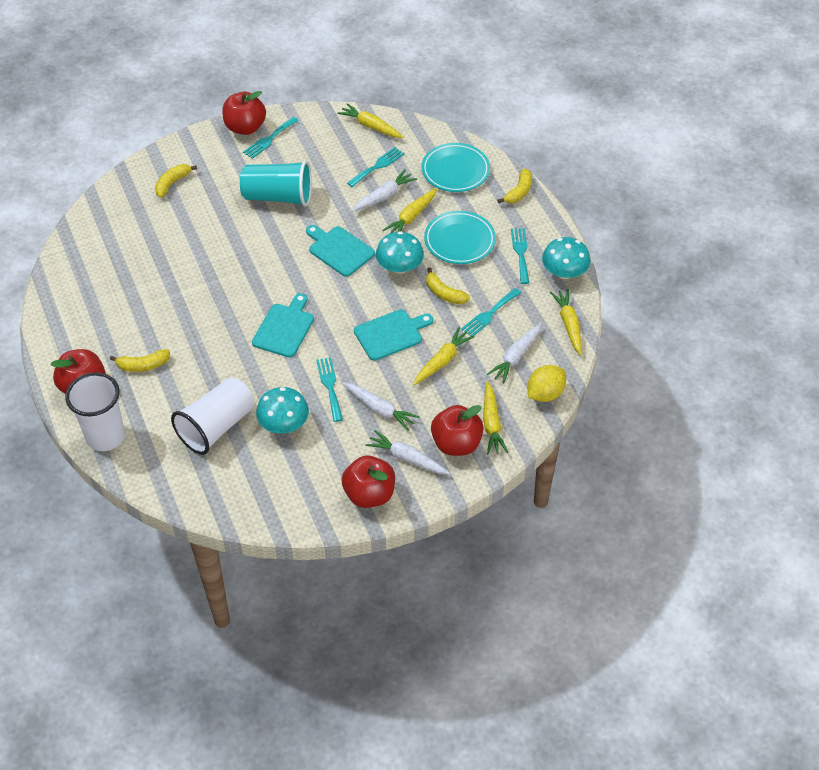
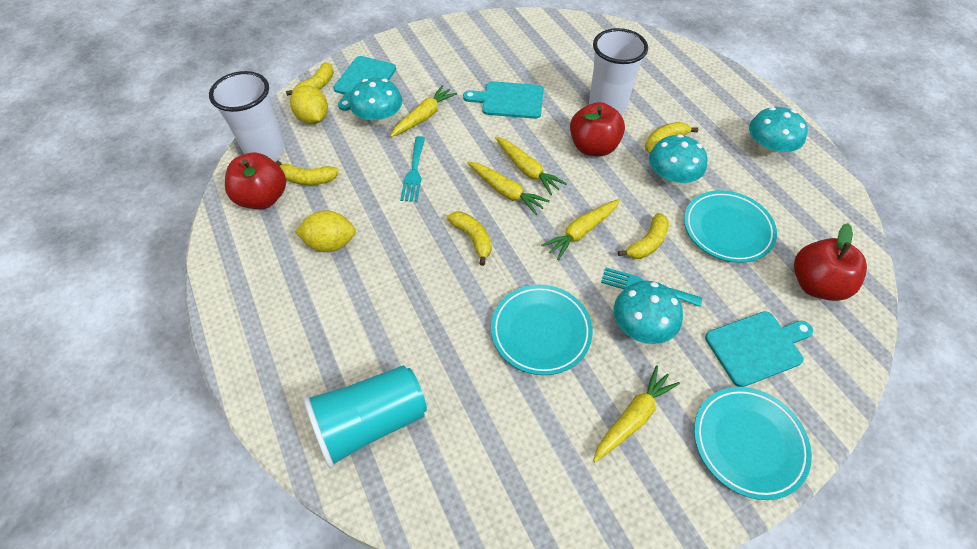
red apple: [51,349,106,394] [222,91,266,135] [342,455,395,508] [431,405,484,456] = 4 -> [225,152,286,209] [570,102,625,156] [794,223,867,301] = 3
turquoise fork: [243,117,299,159] [316,357,343,422] [347,147,404,187] [461,288,521,336] [511,228,529,284] = 5 -> [400,136,425,202] [601,267,702,307] = 2
turquoise mushroom: [256,387,309,434] [376,231,424,274] [542,237,591,279] = 3 -> [350,78,402,125] [614,281,683,344] [649,134,708,185] [749,107,808,156] = 4
turquoise plate: [422,143,490,192] [424,211,496,264] = 2 -> [491,285,593,375] [684,190,777,263] [694,387,812,500] = 3
white carrot: [342,382,419,431] [352,169,417,212] [365,430,450,474] [487,323,541,384] = 4 -> none = 0
yellow banana: [110,349,170,372] [155,164,197,198] [426,267,470,304] [498,169,532,203] = 4 -> [276,161,339,185] [286,62,334,96] [447,212,492,266] [618,213,669,259] [645,122,698,153] = 5
yellow lemon: [528,365,566,402] = 1 -> [290,85,328,124] [295,210,356,252] = 2

